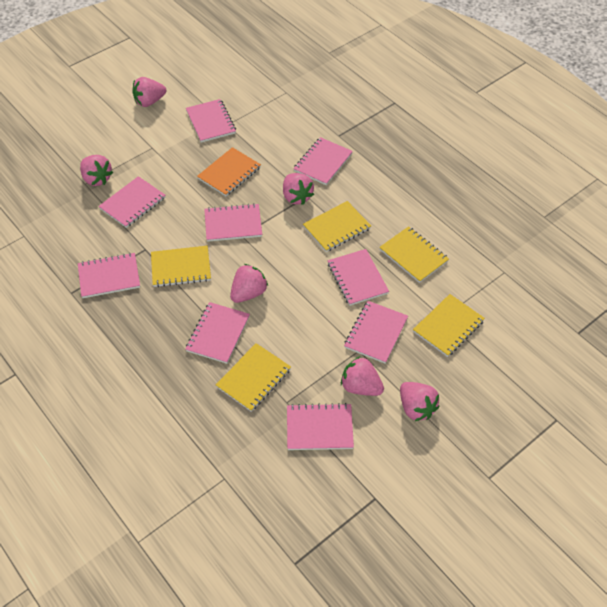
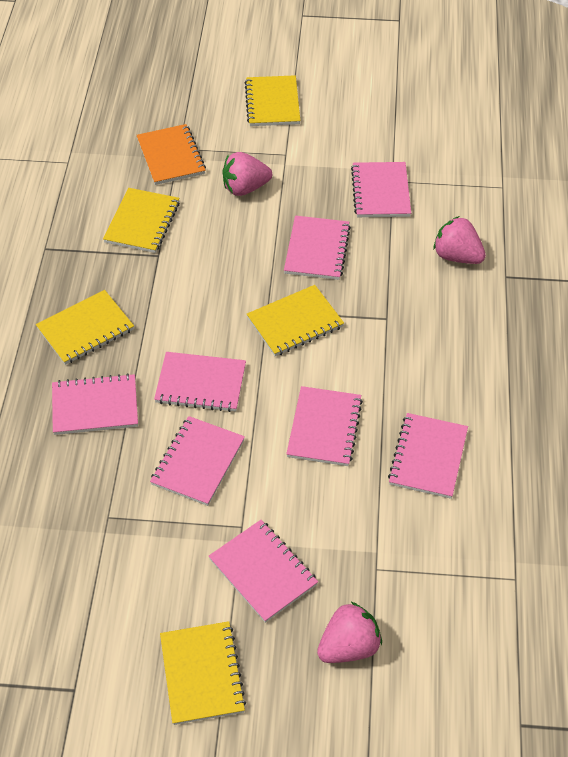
pink notebook: [78,253,140,298] [99,176,165,228] [186,99,236,143] [186,302,250,364] [204,204,262,242] [287,403,354,450] [293,137,353,185] [328,249,389,306] [344,301,408,364] = 9 -> [52,373,138,435] [150,416,245,506] [154,352,246,412] [209,520,318,623] [284,216,351,280] [286,386,363,466] [351,162,411,217] [388,413,468,499] = 8
pink strawberry: [80,155,113,186] [132,77,166,107] [230,264,268,303] [283,173,314,205] [341,356,384,396] [400,382,440,421] = 6 -> [222,152,272,196] [317,602,382,663] [433,216,486,264] = 3

